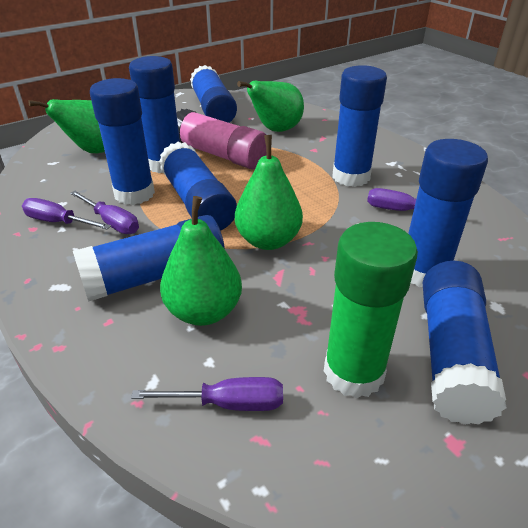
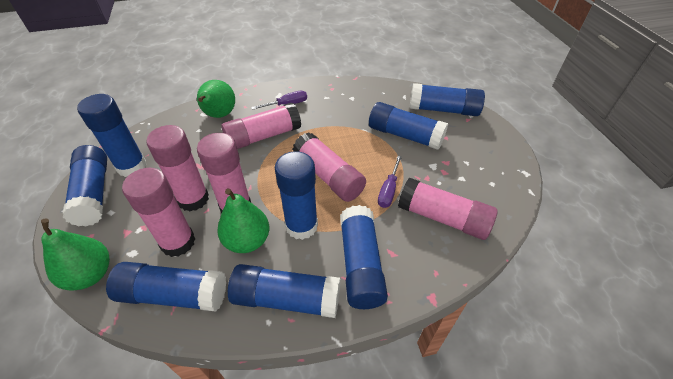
green glue stick: [324,222,418,398] = 1 -> none = 0
green pear: [28,99,105,153] [160,196,242,326] [235,135,303,250] [237,81,304,132] = 4 -> [41,219,110,291] [197,80,235,118] [217,188,269,253] = 3
pink glue stick: [177,109,266,169] = 1 -> [122,168,195,257] [146,125,209,211] [197,133,251,214] [222,103,301,149] [292,132,366,202] [398,178,498,240] = 6
purple screwdriver: [22,198,111,230] [70,191,139,234] [131,377,283,411] [367,188,469,215] = 4 -> [251,91,307,110] [378,156,402,208] = 2

